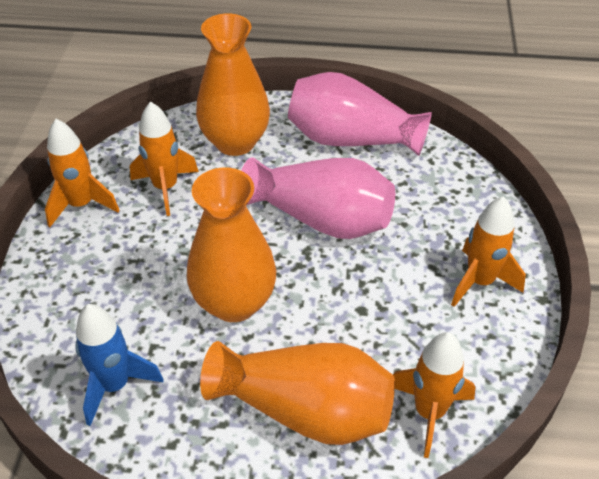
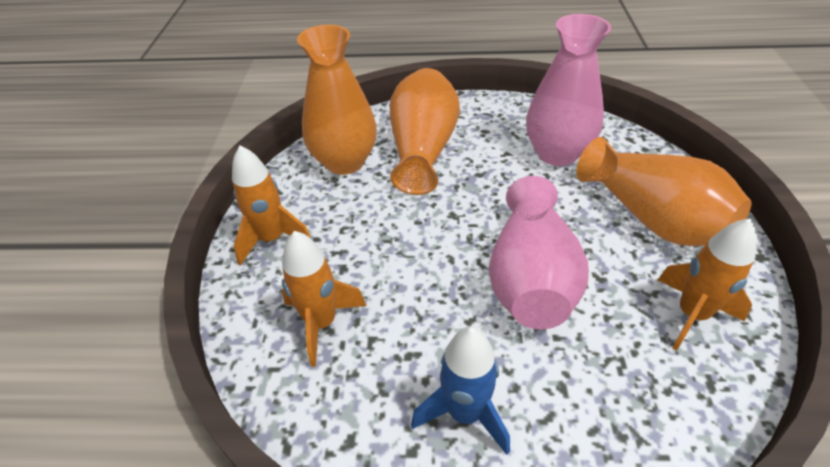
orange rocket: [45,119,120,227] [130,101,199,216] [393,332,476,458] [451,196,526,307] = 4 -> [232,146,311,266] [282,231,367,367] [658,218,757,351] = 3

